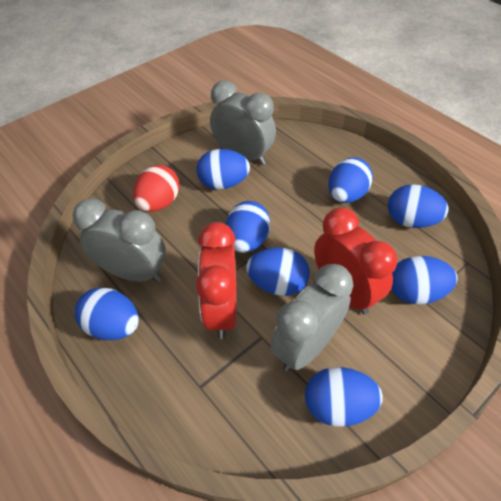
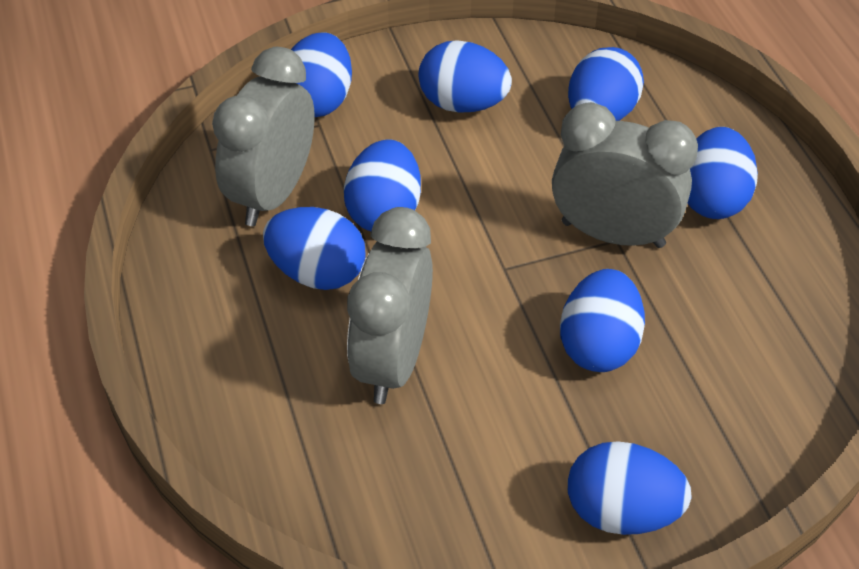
red clock: [196,222,237,339] [314,207,397,315] = 2 -> none = 0
red egg: [133,165,179,212] = 1 -> none = 0

